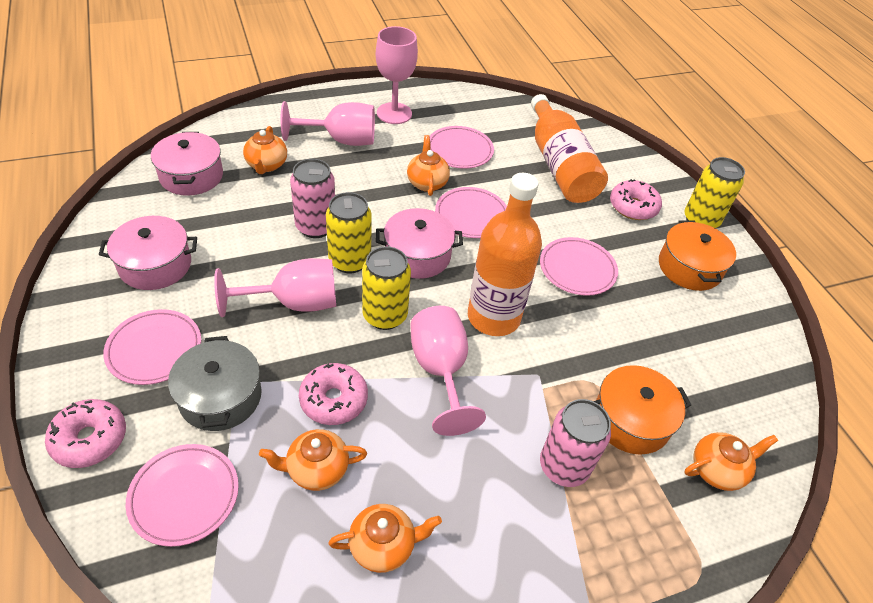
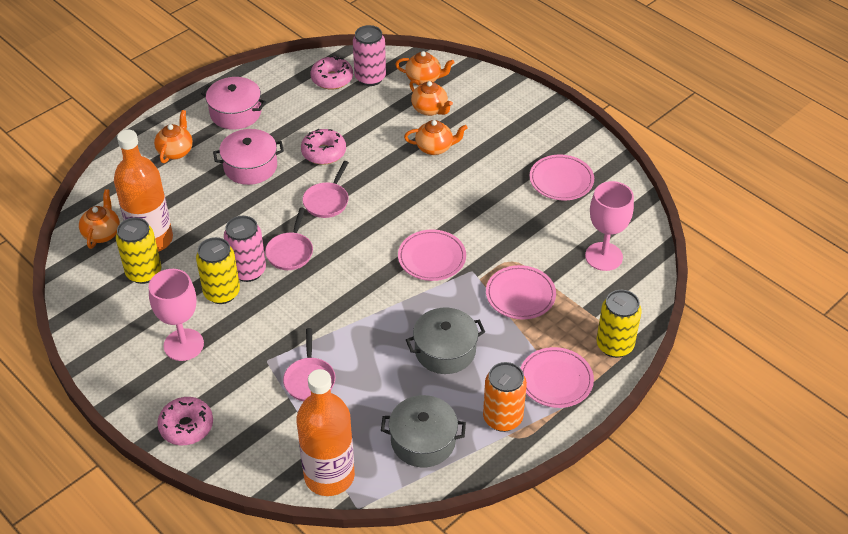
grey pot: [168,336,262,431] = 1 -> [381,395,466,467] [406,308,485,374] = 2
orange can: none = 0 -> [483,362,527,432] = 1
orange pot: [593,365,691,455] [659,220,736,291] = 2 -> none = 0
pink goblet: [214,258,336,317] [281,101,375,146] [376,26,418,124] [410,306,486,436] = 4 -> [149,269,204,361] [585,181,634,271] = 2
pink pan: none = 0 -> [265,208,313,270] [283,328,335,401] [302,161,349,218] = 3
pink plate: [103,309,201,385] [126,444,239,547] [429,126,494,169] [435,187,507,238] [540,237,618,296] = 5 -> [398,230,466,281] [486,265,556,319] [521,347,594,408] [529,155,594,200] = 4
pink pot: [99,216,197,290] [151,132,223,196] [376,208,463,279] = 3 -> [201,77,266,130] [213,129,284,185] = 2

